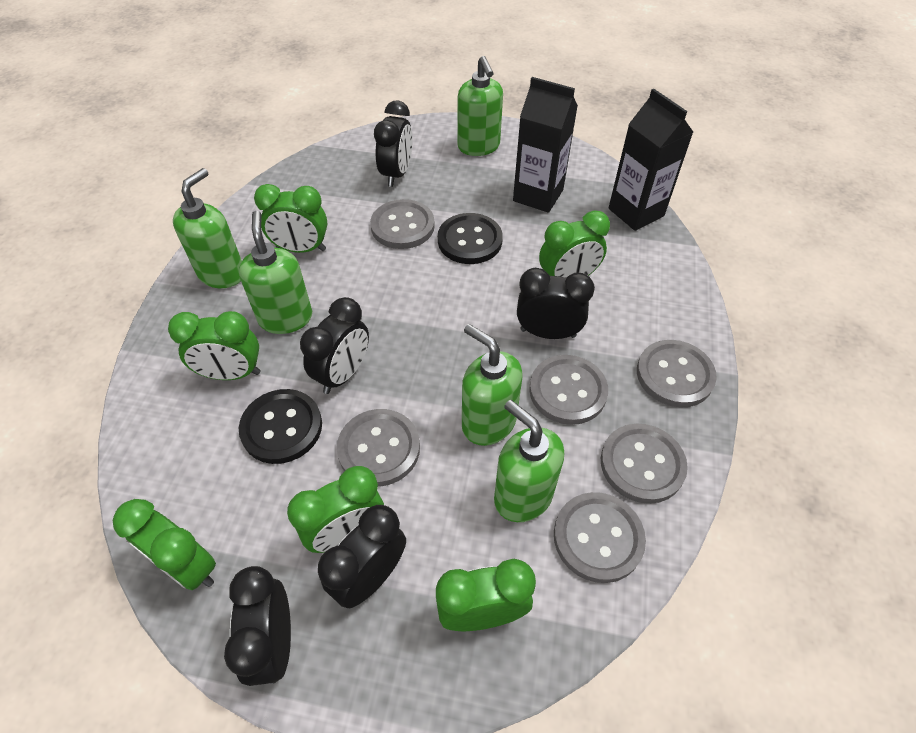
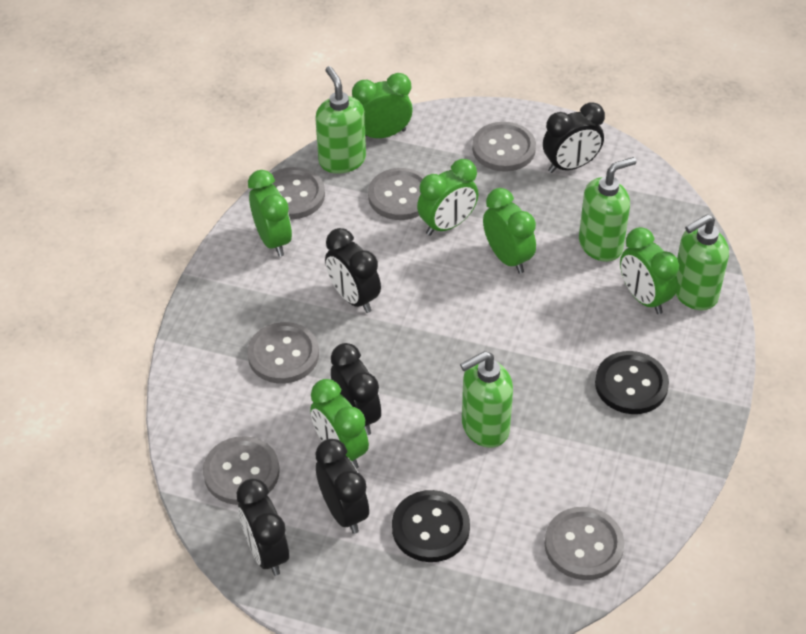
black carton: [513,77,578,213] [609,89,693,231] = 2 -> none = 0
green soap dispenser: [173,168,242,288] [239,211,312,334] [457,56,503,156] [462,324,522,446] [494,400,564,522] = 5 -> [315,66,366,174] [460,351,513,448] [579,157,636,262] [675,214,729,311] = 4

